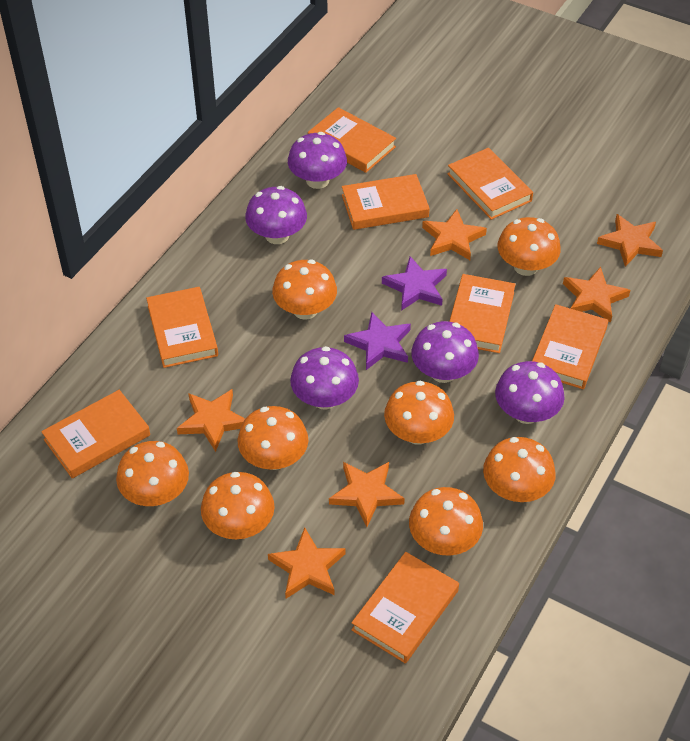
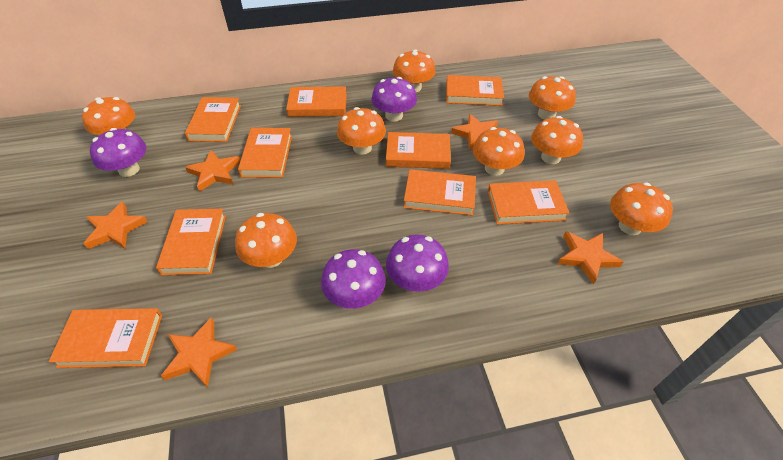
orange book: [41,390,150,479] [146,287,218,368] [308,107,396,173] [342,174,430,230] [351,552,459,664] [447,148,533,220] [449,274,516,353] [532,304,608,389] = 8 -> [49,308,162,368] [156,209,226,275] [185,97,241,142] [238,128,292,177] [286,86,347,117] [386,132,451,169] [404,169,476,216] [446,75,504,106] [488,180,569,224] = 9
orange star: [177,389,245,452] [268,528,346,599] [329,462,405,527] [422,209,487,260] [563,267,630,323] [597,214,663,267] = 6 -> [84,201,148,249] [161,317,237,388] [185,150,240,192] [451,114,498,150] [558,231,623,284] = 5
purple mushroom: [245,186,307,244] [288,132,347,189] [290,346,359,410] [411,321,479,383] [495,361,565,424] = 5 -> [90,128,146,177] [321,249,386,309] [371,77,417,122] [386,234,449,292] = 4
purple star: [344,312,411,370] [382,256,447,311] = 2 -> none = 0

